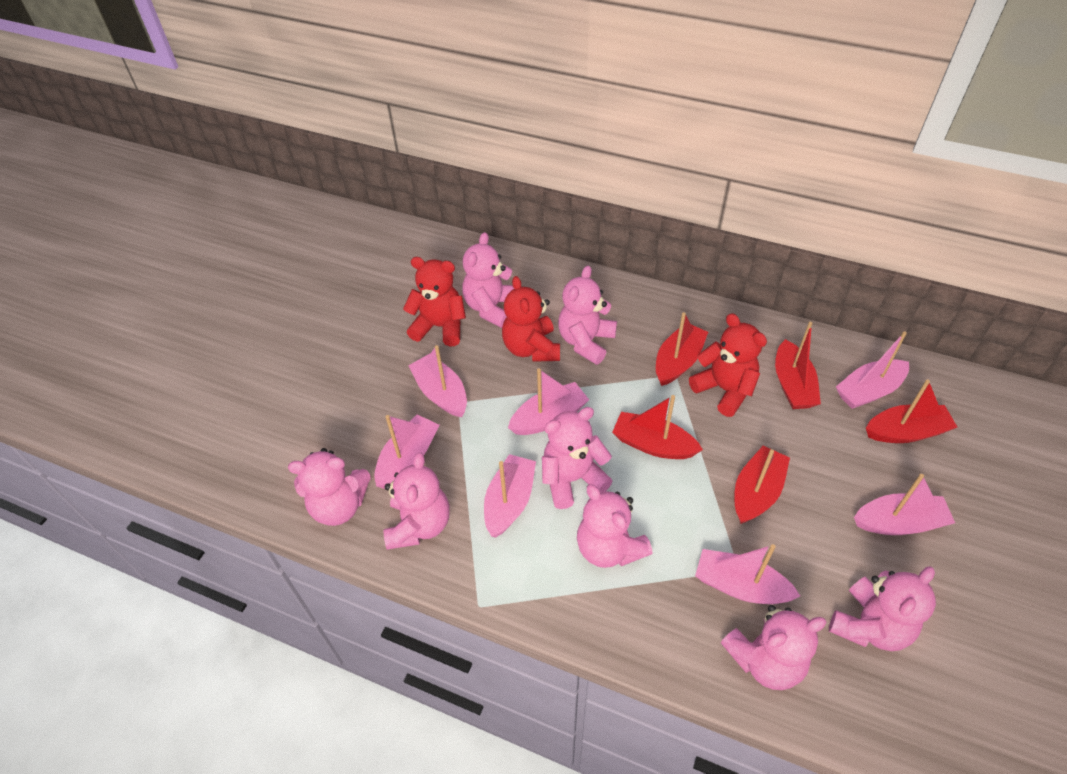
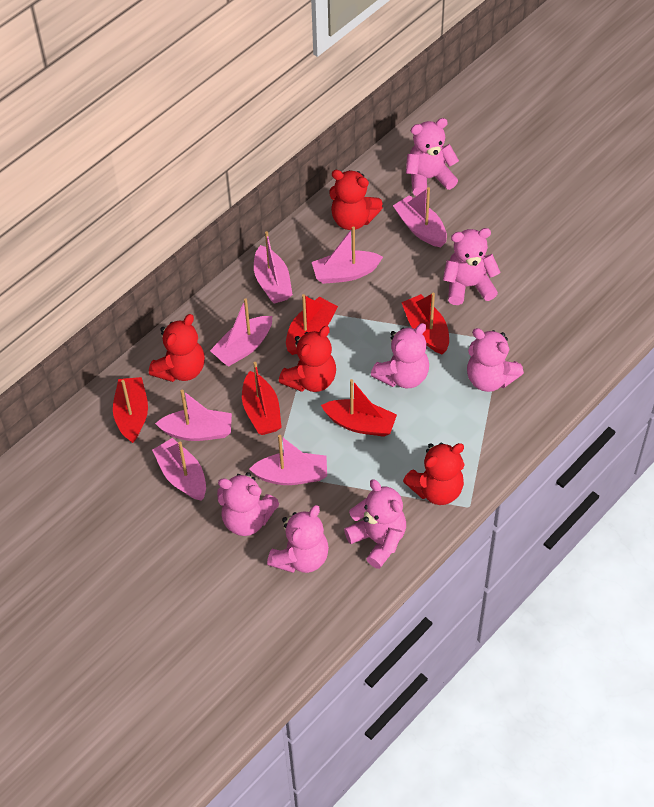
pink teddy bear: [288,448,371,526] [384,452,449,550] [462,232,514,328] [542,407,613,509] [558,266,617,365] [577,484,653,568] [721,605,827,690] [829,566,936,651] = 8 -> [217,472,279,536] [267,505,329,573] [344,479,406,569] [371,323,429,388] [406,118,459,196] [443,228,501,305] [467,328,524,392] = 7
red teddy bear: [403,257,466,347] [502,276,560,362] [689,313,767,417] = 3 -> [149,314,205,382] [279,326,336,392] [329,170,383,230] [403,442,465,505] = 4

